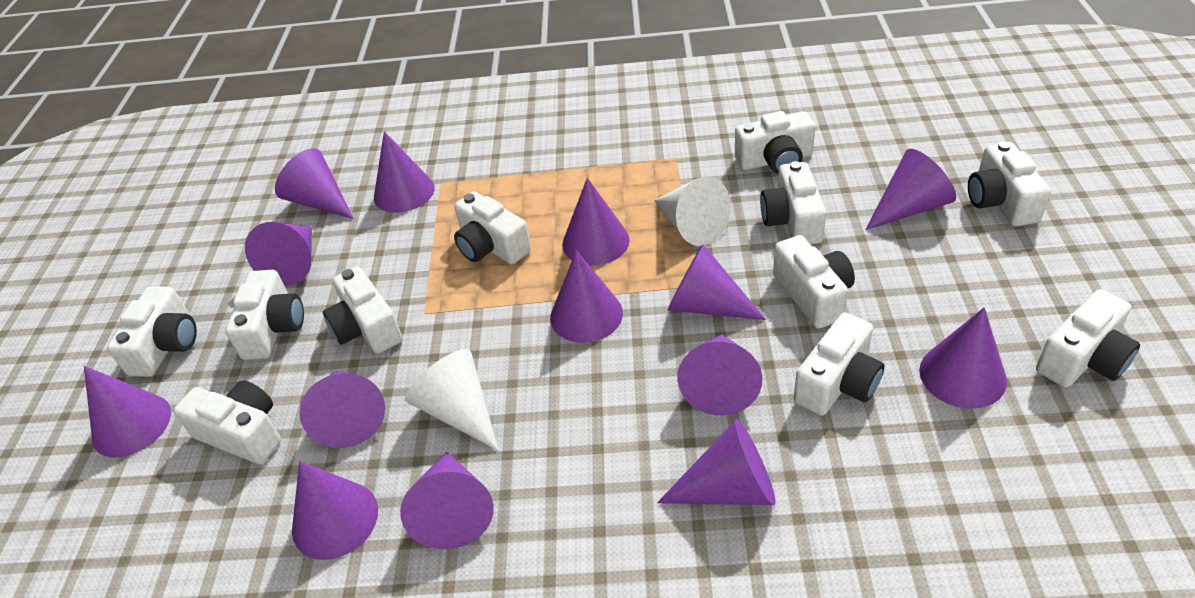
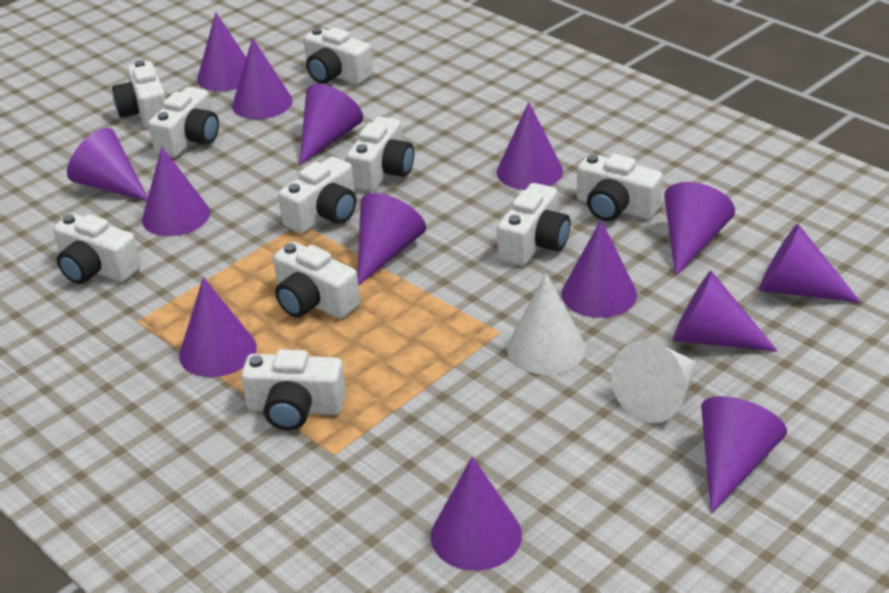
white camera: [107,286,197,377] [174,380,281,464] [225,270,304,360] [323,266,402,354] [454,191,531,264] [735,111,815,174] [760,161,826,245] [773,235,855,329] [794,312,885,416] [968,142,1051,227] [1036,289,1140,388] = 11 -> [53,213,141,284] [112,60,166,128] [148,87,219,158] [241,349,346,430] [273,242,360,319] [278,157,356,234] [304,27,373,84] [346,117,414,192] [497,183,570,266] [577,154,663,221] = 10

